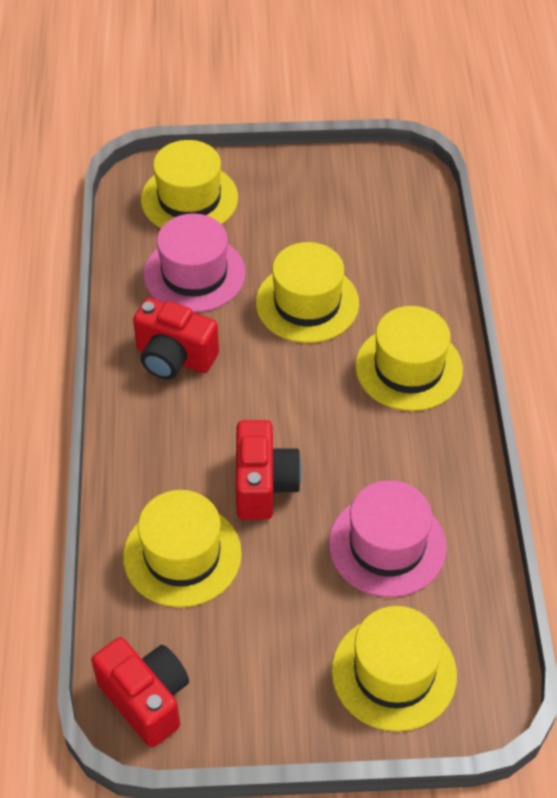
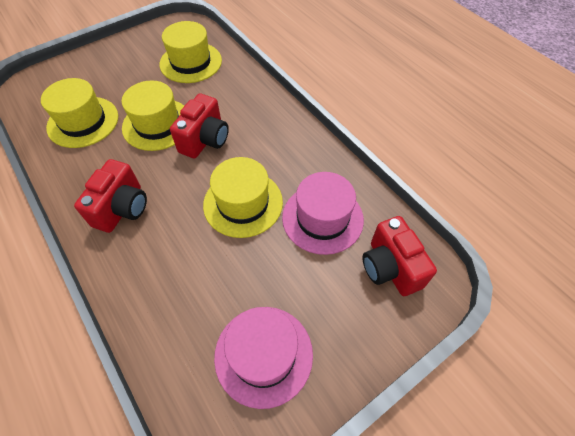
yellow hat: [123,490,242,607] [141,140,238,228] [256,242,359,343] [332,606,457,732] [355,306,463,411] = 5 -> [41,78,118,148] [122,80,184,151] [160,21,222,83] [203,157,283,238] = 4

